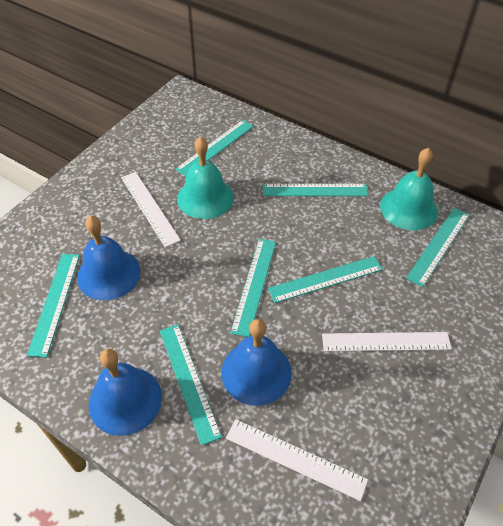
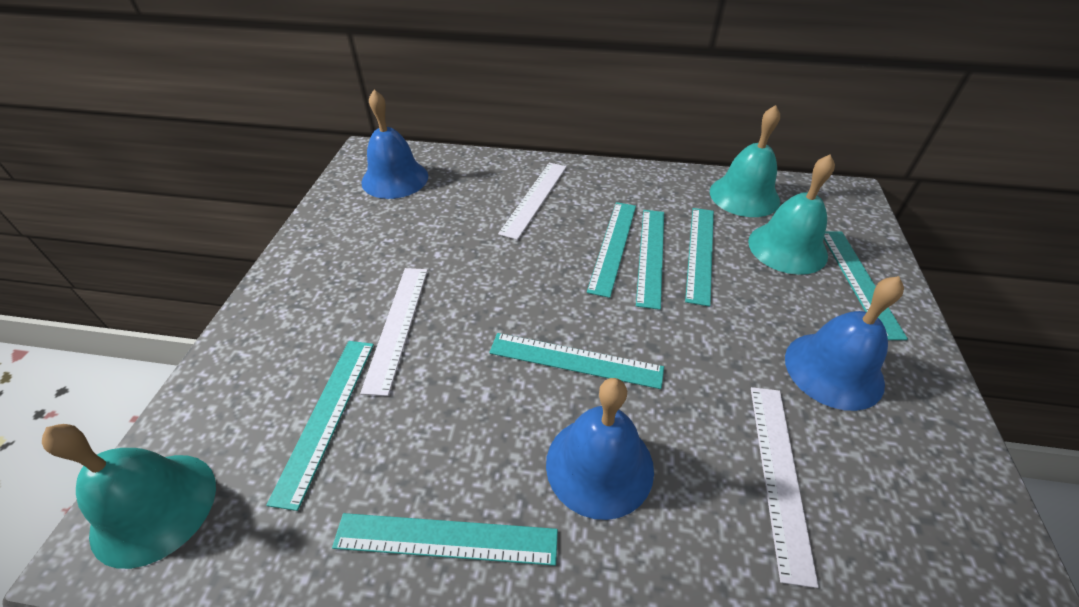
turquoise bell: [177,136,234,219] [380,148,438,230] = 2 -> [42,424,216,569] [710,105,780,217] [748,154,835,275] = 3

